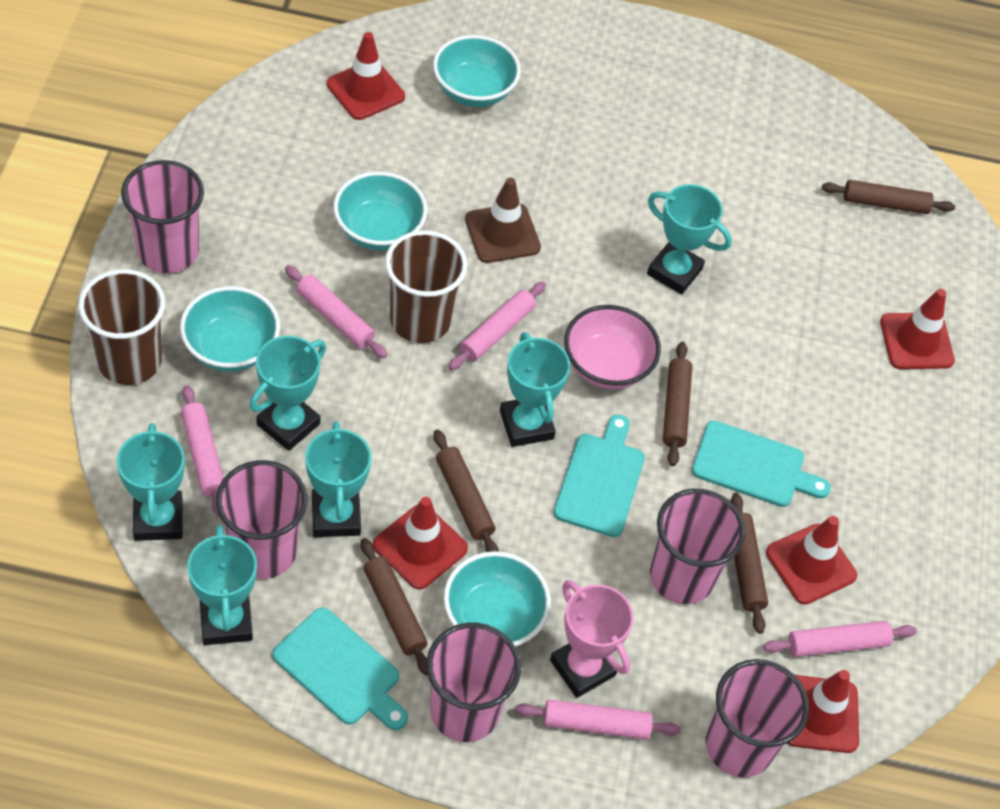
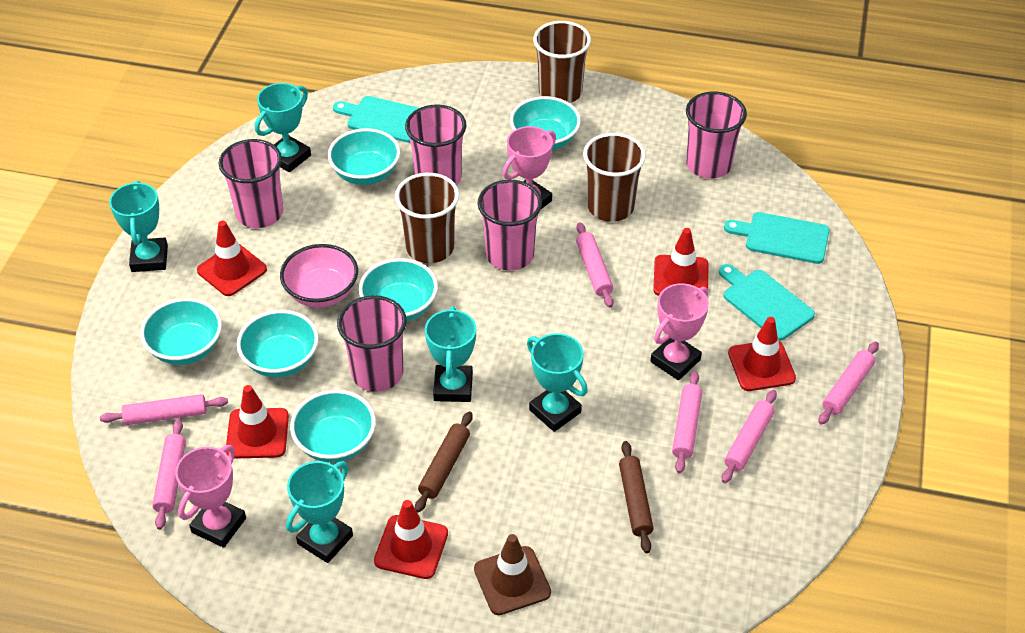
brown cup: [78,269,165,385] [385,230,467,343] = 2 -> [395,173,459,263] [533,21,591,103] [583,133,646,222] = 3
brown rolling pin: [361,538,428,676] [433,430,499,552] [663,342,692,466] [731,493,768,634] [822,180,955,214] = 5 -> [415,411,473,513] [619,441,654,553] = 2
pink rolling pin: [181,385,224,516] [285,265,387,358] [449,282,546,370] [515,699,681,739] [763,621,917,657] = 5 -> [100,394,228,425] [152,419,186,530] [576,222,613,307] [672,371,702,473] [722,390,777,483] [819,342,879,425] = 6
pink trophy: [550,580,634,698] = 1 -> [175,445,246,548] [502,126,556,209] [650,283,709,380] = 3
turquoise bowl: [180,286,280,372] [333,171,427,251] [433,35,521,107] [444,551,551,647] = 4 -> [140,298,222,365] [237,310,319,378] [290,390,376,463] [328,128,400,185] [359,258,438,322] [510,96,581,150] = 6
turquoise trophy: [117,423,185,541] [187,525,257,645] [249,336,326,451] [305,421,371,537] [500,332,570,447] [647,184,732,294] = 6 -> [109,181,168,272] [255,83,311,172] [286,461,353,563] [425,306,476,402] [527,333,588,432] = 5

